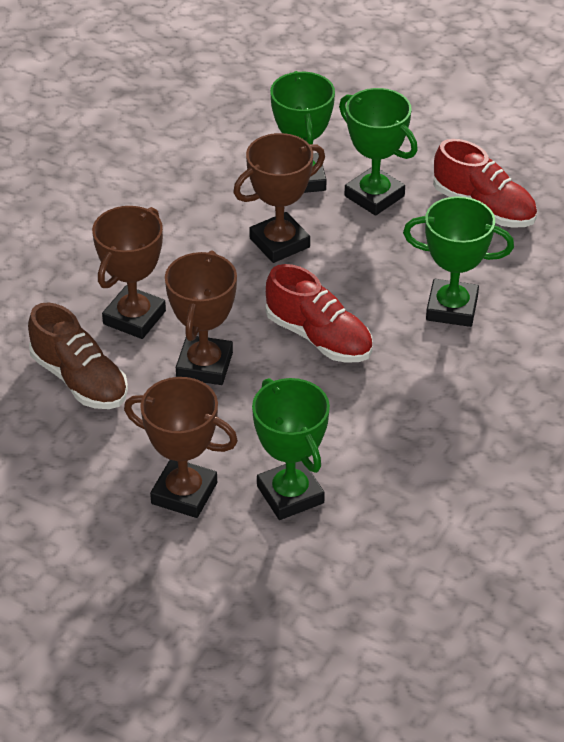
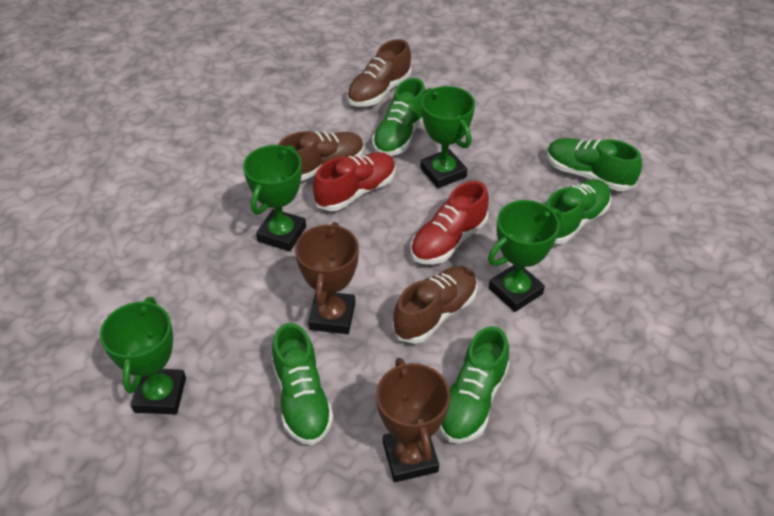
brown shoe: [28,302,128,409] = 1 -> [278,131,364,181] [347,39,412,106] [392,266,477,344] = 3
brown trophy: [92,206,166,339] [124,377,238,518] [165,250,237,385] [233,133,325,263] = 4 -> [295,222,359,334] [376,358,450,482] = 2
green shoe: none = 0 -> [272,323,334,445] [372,78,426,156] [439,326,510,443] [545,179,612,244] [547,138,642,191] = 5

